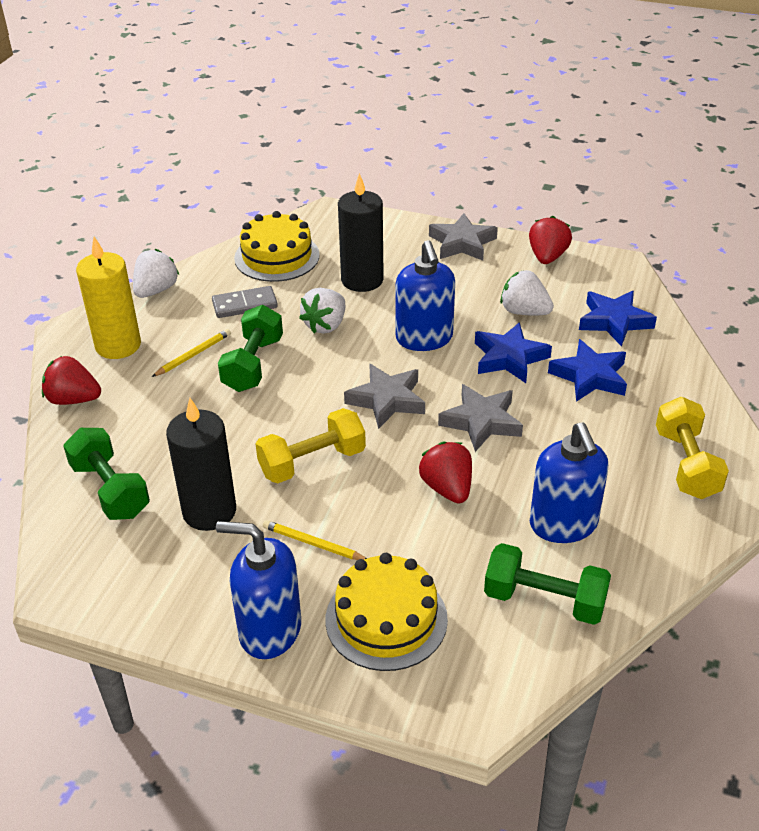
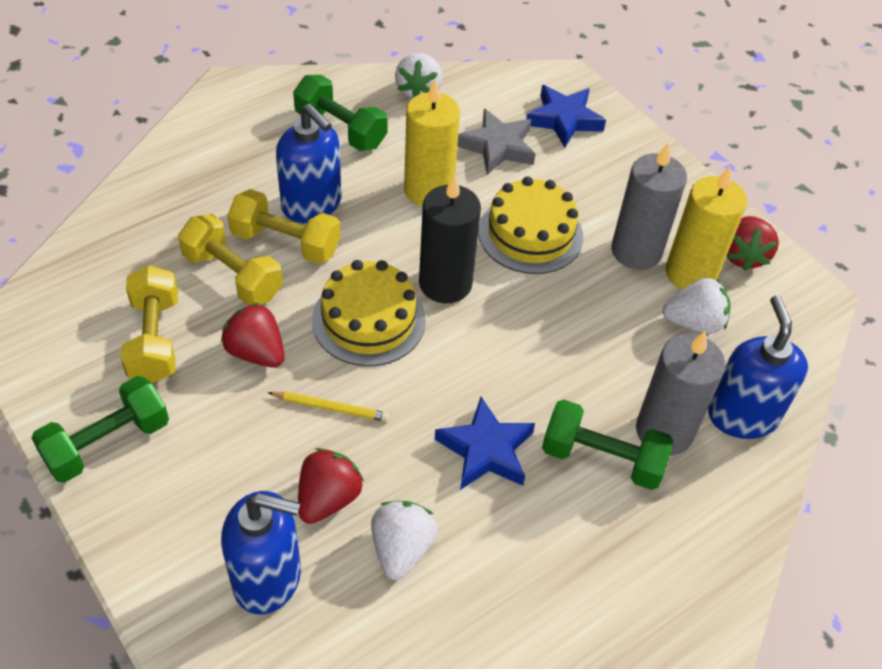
black candle: [166,398,236,531] [338,173,384,292] = 2 -> [419,174,481,303] = 1
blue star: [475,322,552,383] [548,339,627,402] [579,291,657,346] = 3 -> [435,397,535,490] [526,85,606,148] = 2
grey candle: none = 0 -> [611,142,687,270] [636,330,726,455] = 2
grey domino: [212,286,278,318] = 1 -> none = 0
grey star: [344,364,425,429] [429,213,498,261] [438,384,523,452] = 3 -> [457,109,535,175] = 1
yellow candle: [76,237,141,359] = 1 -> [404,79,460,207] [666,166,747,290] = 2
yellow dumbbell: [256,408,366,483] [656,397,729,499] = 2 -> [121,265,178,383] [178,214,283,306] [227,189,340,264] = 3
yellow pencil: [152,329,231,377] [263,520,367,560] = 2 -> [268,392,390,422] = 1

